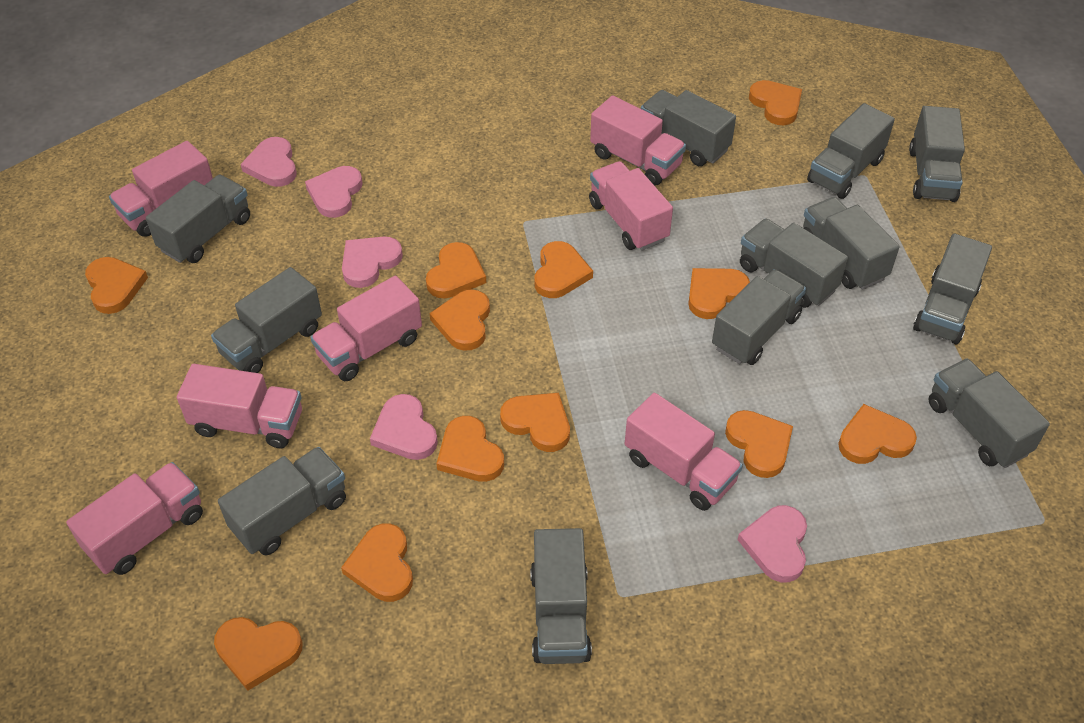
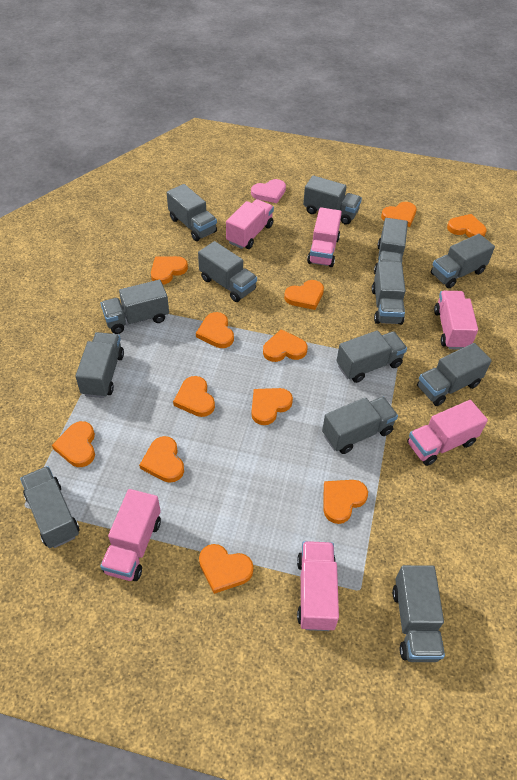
grey truck: [146,175,250,263] [211,267,322,373] [218,447,346,556] [530,528,592,664] [641,90,736,166] [712,269,806,365] [740,219,848,308] [803,197,900,290] [807,103,895,199] [909,106,965,202] [913,234,992,344] [928,359,1050,468] = 12 -> [20,466,79,548] [75,332,124,398] [101,280,169,334] [167,184,217,241] [198,241,257,302] [303,175,362,225] [322,397,398,454] [336,330,407,383] [372,261,406,325] [374,218,408,274] [392,565,445,662] [417,343,492,406] [431,234,495,288] = 13
pink heart: [241,137,297,187] [305,166,363,218] [342,237,403,288] [370,394,438,460] [738,505,807,582] = 5 -> [251,179,286,203] = 1
pink truck: [66,462,203,575] [109,141,213,237] [177,364,302,448] [310,276,422,381] [589,161,673,251] [590,95,686,186] [625,393,743,511] = 7 -> [100,489,161,581] [226,199,274,249] [297,541,339,631] [307,207,342,267] [407,400,488,466] [434,291,478,350] = 6

